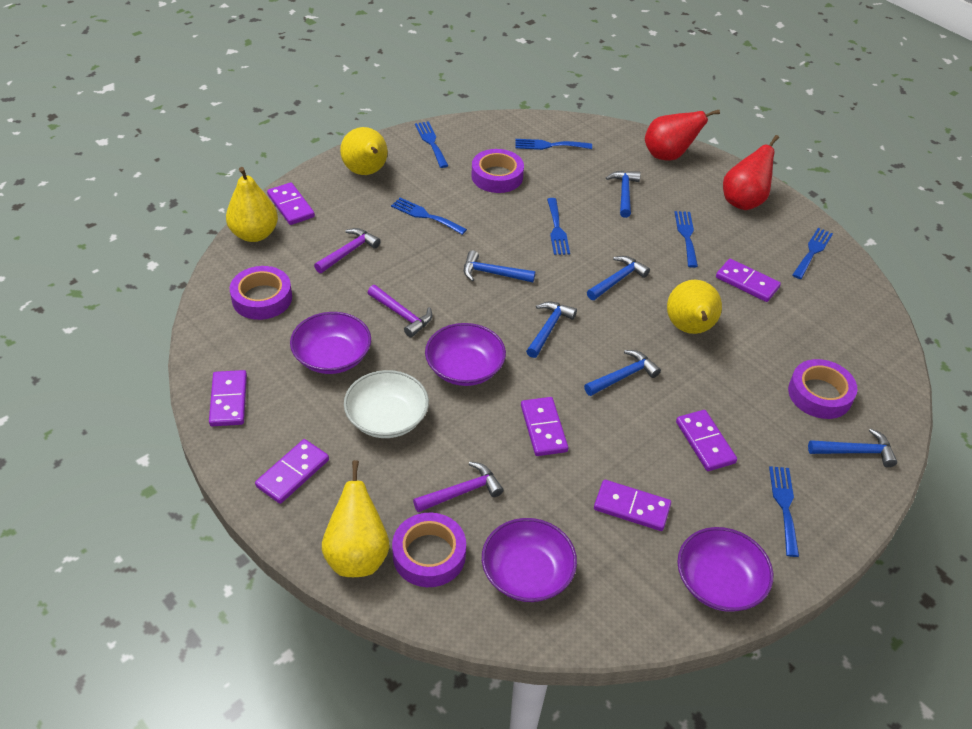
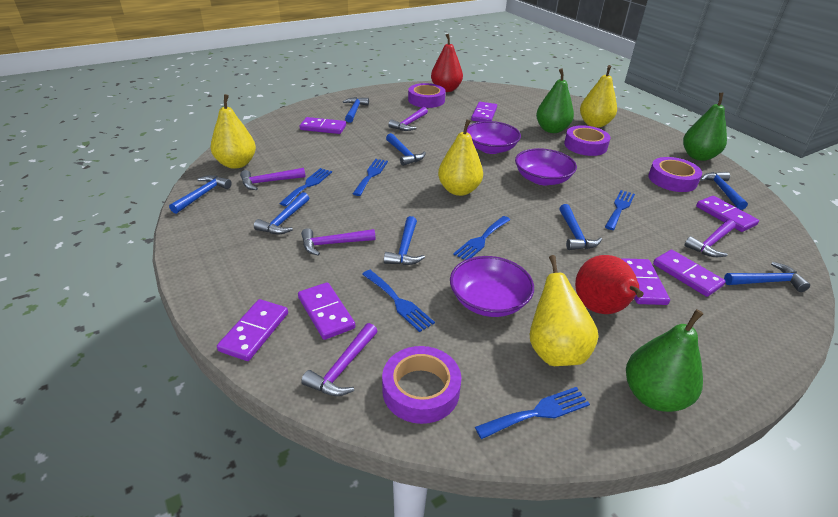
blue fork: [391,198,467,235] [415,121,449,168] [515,139,592,150] [547,198,570,255] [675,211,698,268] [769,466,799,557] [792,228,833,279] = 7 -> [279,168,332,206] [353,159,388,196] [362,270,435,332] [453,216,510,260] [475,387,590,439] [605,190,635,230] = 6
blue hammer: [464,250,535,283] [526,302,577,358] [584,350,661,396] [587,256,650,300] [606,171,641,218] [808,428,897,467] = 6 -> [169,175,232,214] [254,192,309,234] [343,97,369,123] [384,216,425,265] [386,133,426,166] [559,204,602,250] [700,172,748,210] [724,262,810,292] = 8
green pear: none = 0 -> [536,69,574,133] [626,309,703,412] [683,92,727,161] = 3
purple bowl: [290,312,371,374] [425,323,506,386] [482,518,577,602] [677,527,773,612] = 4 -> [450,256,534,317] [467,121,521,154] [515,148,577,185] = 3
purple hammer: [314,228,381,273] [368,285,432,337] [413,462,504,513] = 3 -> [240,168,305,190] [301,228,376,256] [301,323,377,396] [388,107,428,131] [684,220,736,257] = 5
white bowl: [344,370,429,438] = 1 -> none = 0

